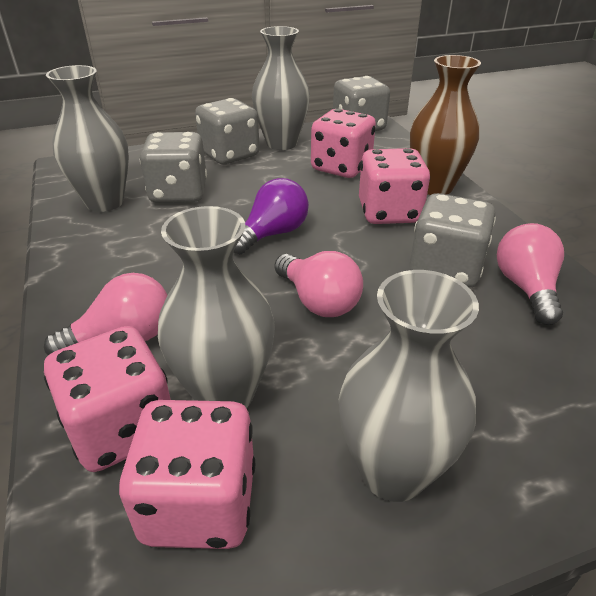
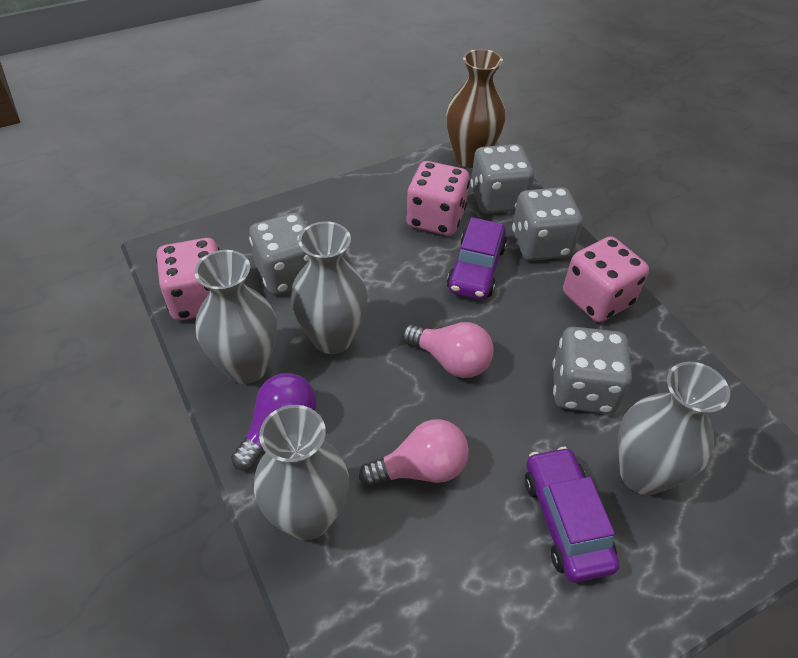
pink dice: [44,326,171,472] [119,400,255,549] [311,109,376,178] [359,148,430,224] = 4 -> [156,238,220,320] [406,161,470,236] [563,236,649,322] = 3
pink light bulb: [44,273,168,355] [274,251,363,317] [497,223,564,325] = 3 -> [359,419,469,487] [402,322,494,378] = 2
purple car: none = 0 -> [447,217,507,300] [525,447,619,583] = 2

